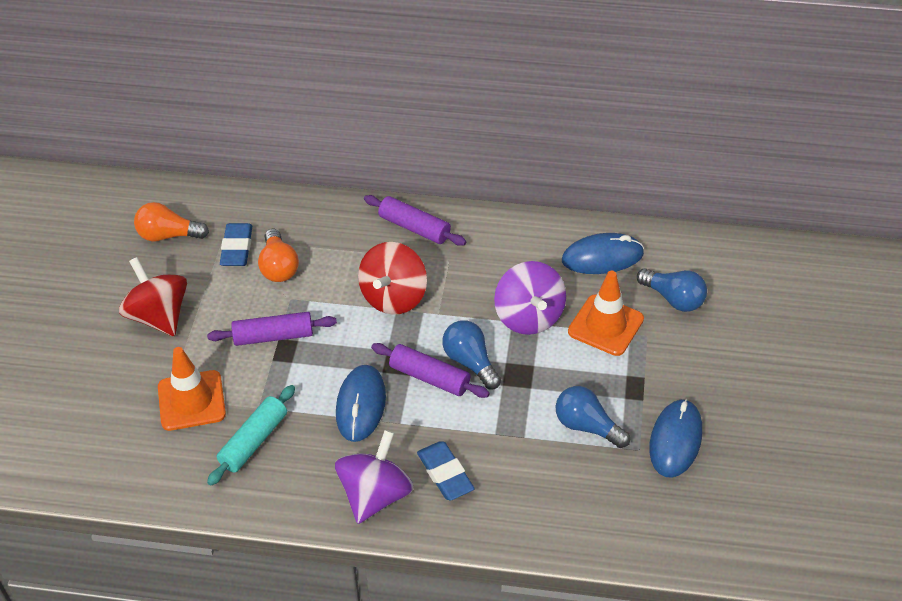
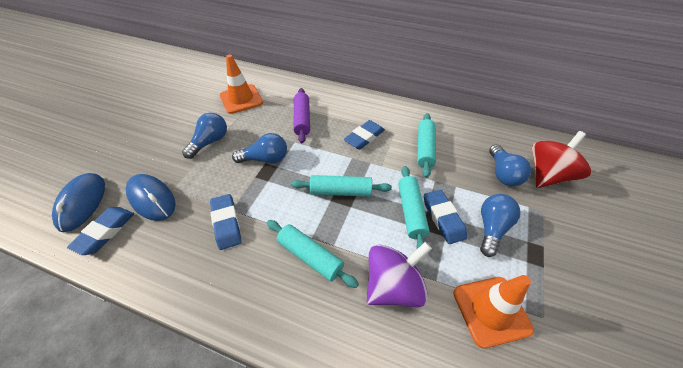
blue eraser: [220,223,252,266] [417,441,475,500] = 2 -> [67,207,134,255] [210,194,242,250] [344,120,385,150] [424,190,467,244] = 4
blue light bulb: [442,320,501,389] [555,386,630,448] [637,268,707,312] = 3 -> [182,113,227,159] [232,133,287,163] [480,194,521,257] [489,144,531,186] = 4
blue mouse: [336,365,386,442] [562,233,644,274] [649,399,702,478] = 3 -> [52,173,105,232] [126,174,176,221] = 2
orange light bulb: [134,202,209,242] [258,229,299,282] = 2 -> none = 0
purple rolling pin: [207,312,337,346] [364,195,466,246] [371,343,490,398] = 3 -> [293,88,310,143] = 1
purple spinning top: [335,430,414,524] [494,261,566,335] = 2 -> [367,242,432,307] = 1
red spinning top: [119,257,187,336] [358,242,427,315] = 2 -> [532,131,591,188] = 1
turquoise rolling pin: [207,385,295,486] = 1 -> [267,220,359,288] [291,175,392,197] [398,166,430,249] [417,113,436,178] = 4

